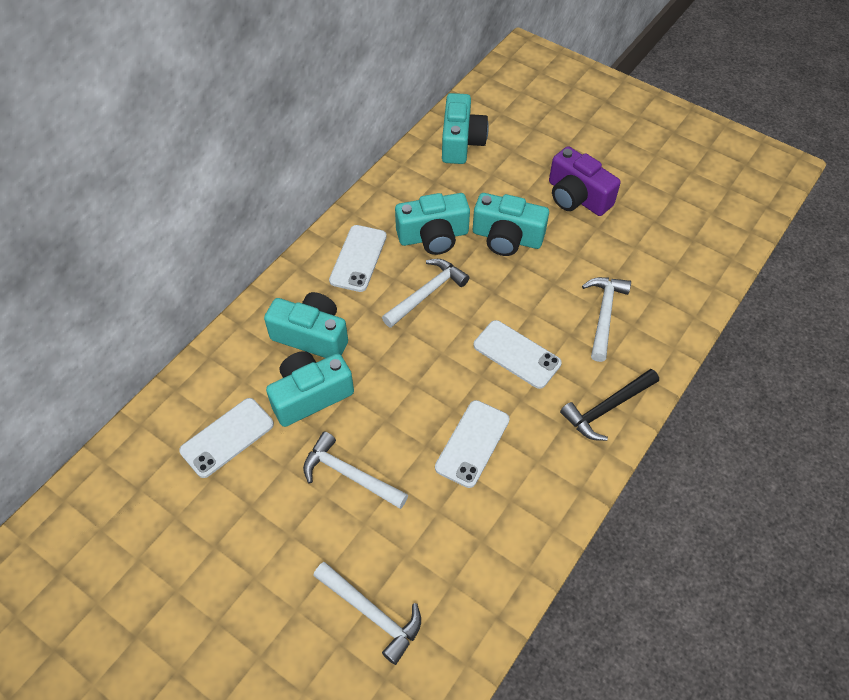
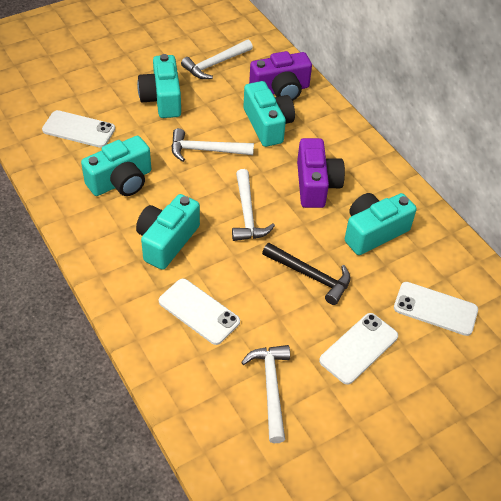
purple camera: [549,146,621,216] = 1 -> [249,51,312,101] [297,138,345,208] = 2

